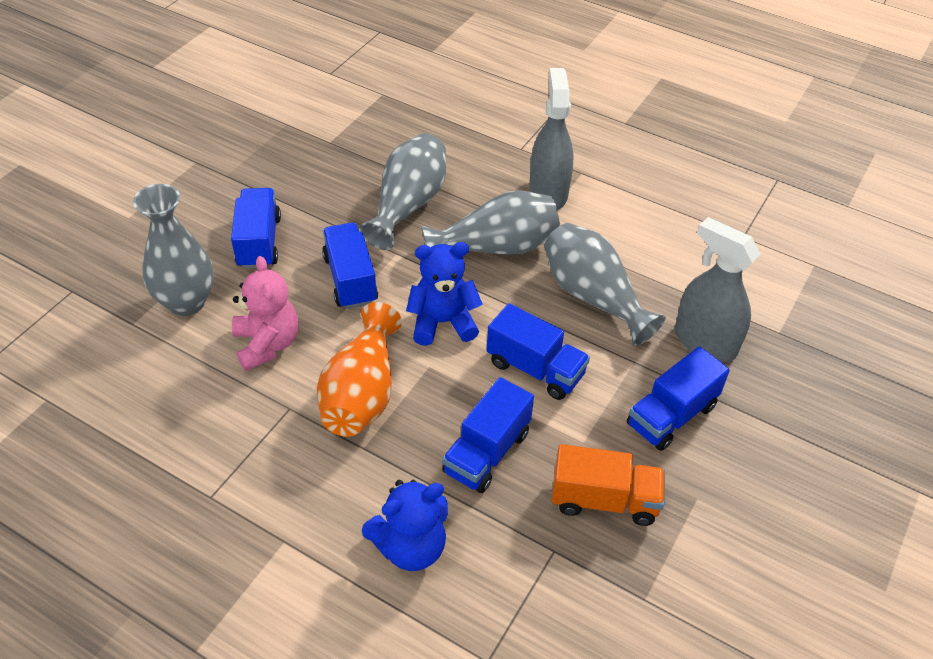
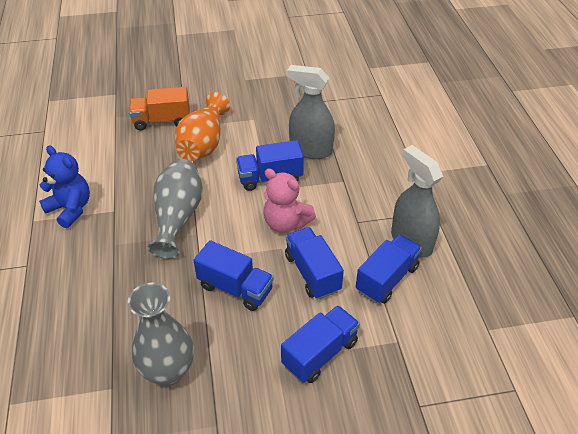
blue teddy bear: [362,480,448,571] [406,242,482,346] = 2 -> [39,146,90,228] = 1
grey vase: [133,184,214,316] [359,133,446,250] [421,190,560,255] [544,223,666,346] = 4 -> [128,283,194,386] [148,159,203,259] = 2

